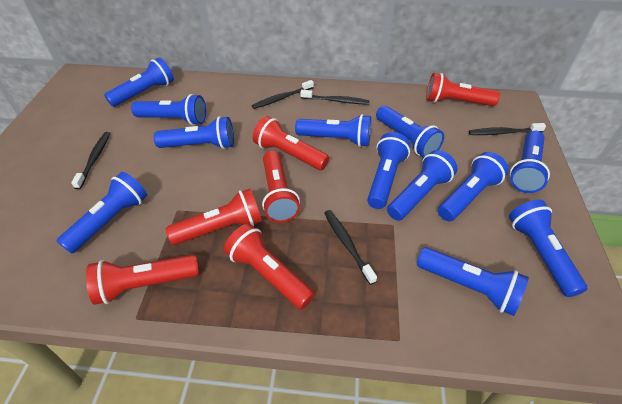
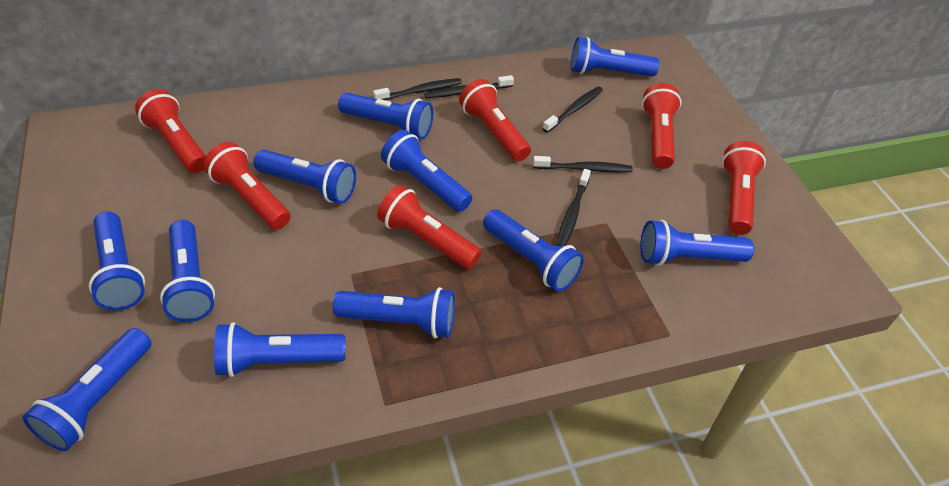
blue flashlight: [57,172,147,254] [104,57,174,107] [131,94,206,125] [154,116,234,149] [295,114,371,147] [367,132,411,209] [376,106,444,157] [387,150,458,221] [417,247,529,316] [438,152,509,221] [509,200,587,297] [510,131,550,193] = 12 -> [23,328,152,451] [89,211,145,311] [160,220,215,322] [214,322,345,377] [253,149,356,204] [333,287,455,339] [338,92,433,140] [381,130,472,212] [483,209,584,292] [571,37,659,77] [640,220,754,266] = 11

